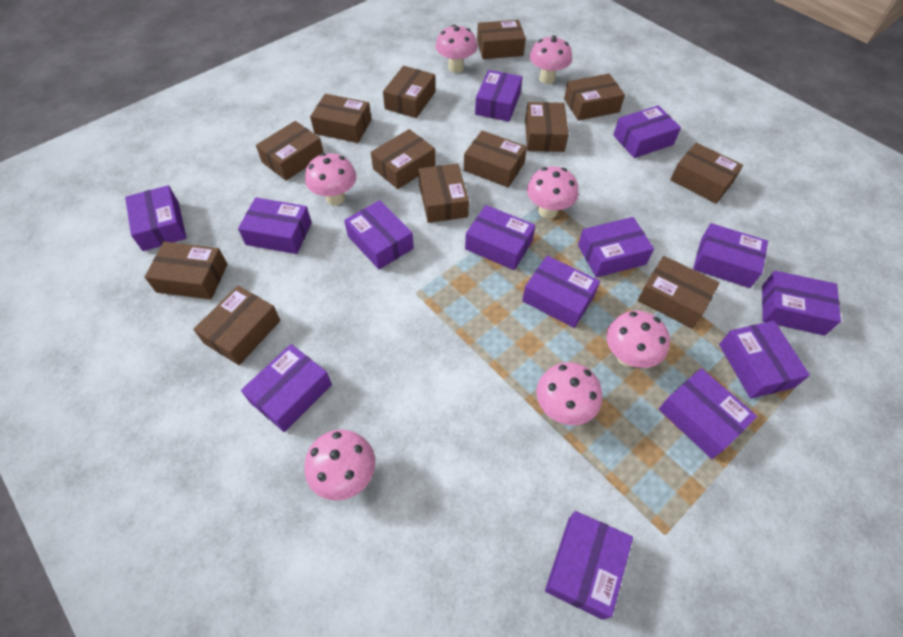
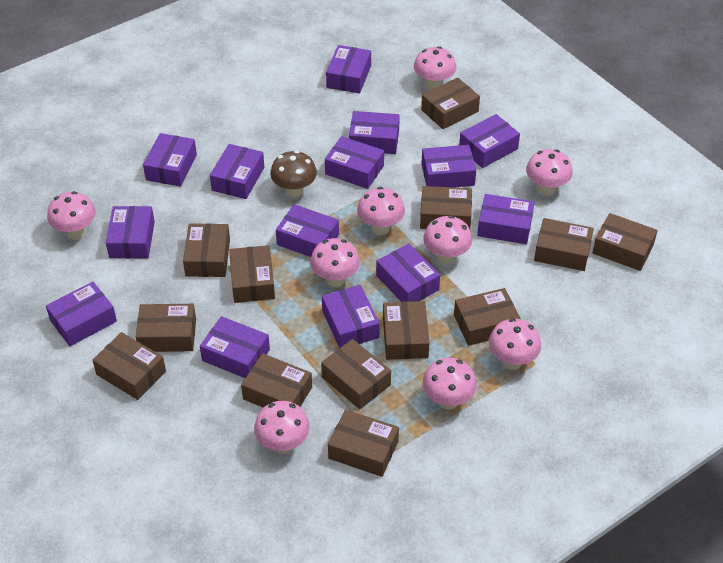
brown mushroom: none = 0 -> [270,151,317,198] = 1
pink mushroom: [304,429,375,501] [305,153,356,205] [436,25,477,73] [527,166,578,219] [530,35,572,84] [536,362,602,425] [607,310,670,368] = 7 -> [47,191,96,240] [254,401,310,454] [310,238,360,287] [357,187,405,235] [414,46,456,90] [423,215,472,264] [423,358,477,410] [489,318,541,370] [526,149,573,196] = 9

